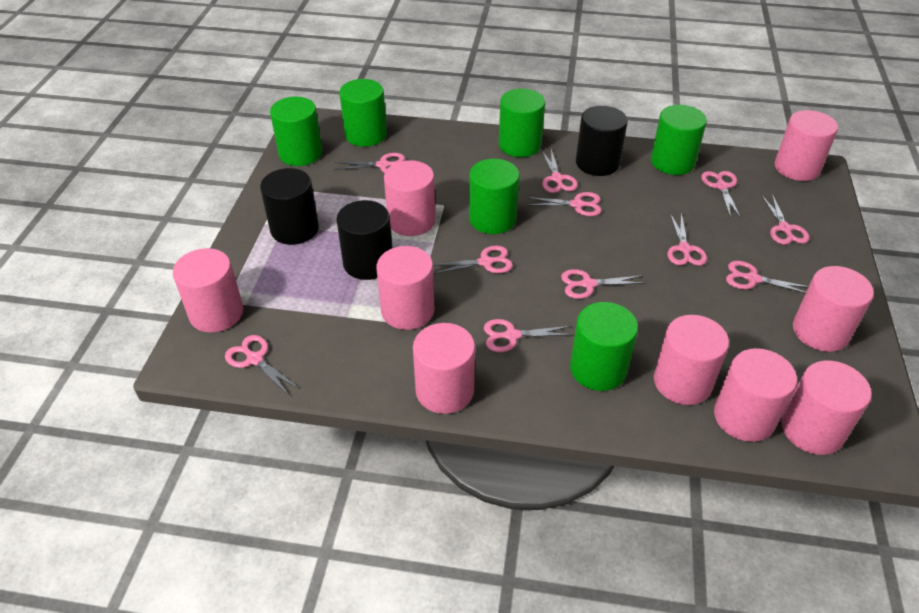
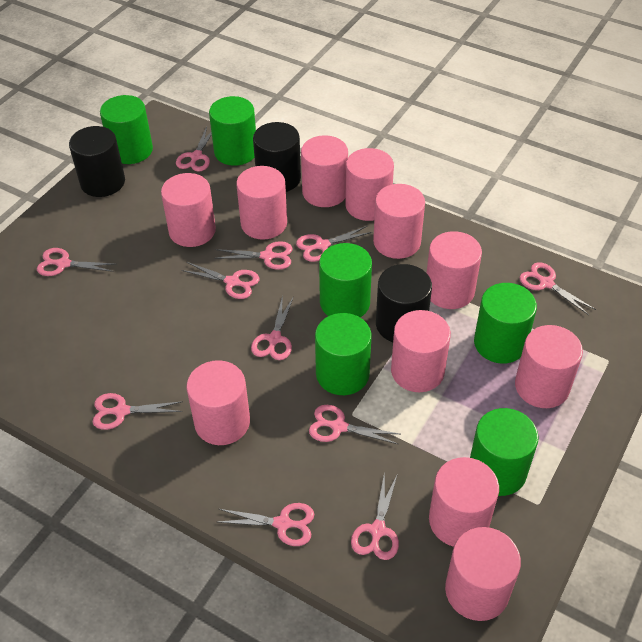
pink cylinder: [173,248,243,333] [377,246,435,330] [384,160,435,236] [413,323,475,414] [654,315,729,405] [714,348,797,442] [774,110,838,181] [782,360,872,455] [793,266,874,352] = 9 -> [161,173,216,247] [186,360,250,445] [236,166,287,240] [301,135,348,207] [345,148,394,221] [373,184,425,259] [391,310,451,392] [427,231,482,309] [429,457,499,547] [445,527,521,621] [515,325,583,408] = 11

